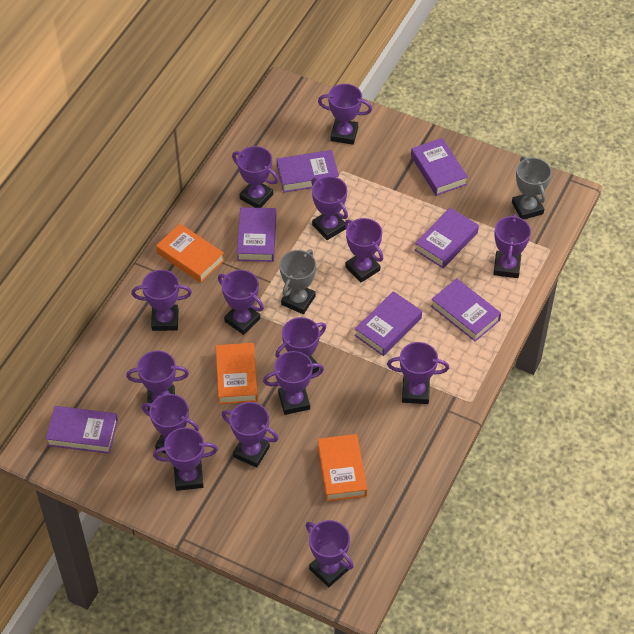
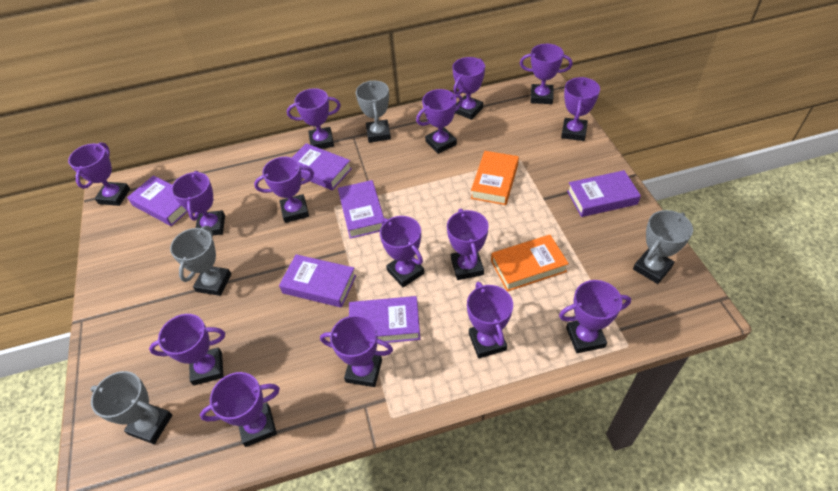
grey trophy: [279,249,316,314] [512,156,552,220] = 2 -> [90,371,172,444] [170,226,231,296] [356,81,391,143] [633,210,693,284] = 4
orange book: [156,224,225,283] [216,343,258,404] [318,434,367,501] = 3 -> [471,151,519,205] [491,235,569,291] = 2
purple book: [46,406,118,454] [237,207,276,262] [277,150,339,193] [355,291,422,356] [411,138,468,196] [414,208,479,268] [431,278,501,342] = 7 -> [127,175,188,226] [279,254,356,308] [292,143,352,190] [338,180,384,239] [349,296,420,343] [567,170,641,217] = 6

